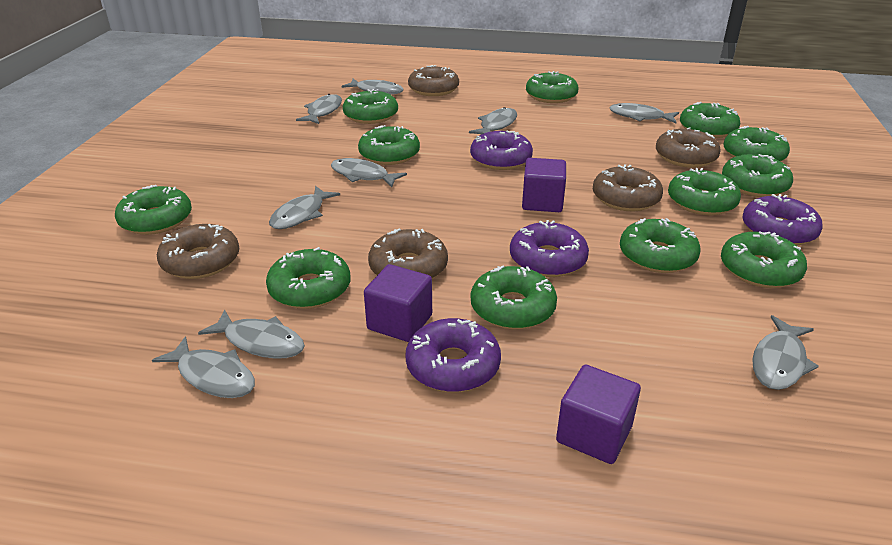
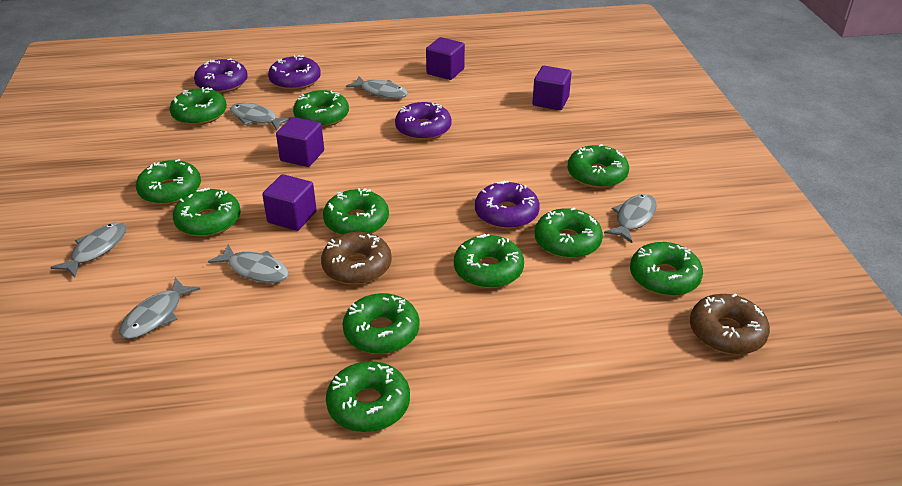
brown donut: [157,224,239,279] [368,228,448,279] [408,65,459,96] [593,164,663,211] [656,127,721,168] = 5 -> [321,232,392,285] [690,293,770,355] = 2
green donut: [115,185,192,235] [266,247,350,309] [343,89,398,124] [358,125,420,165] [471,265,557,330] [526,71,579,103] [620,218,701,273] [668,168,741,216] [680,102,740,138] [721,232,807,288] [722,154,793,197] [724,126,790,161] = 12 -> [136,159,201,205] [170,87,227,125] [173,188,241,237] [293,90,349,127] [323,188,389,235] [326,361,410,432] [342,293,420,354] [454,234,524,288] [534,207,603,259] [567,144,629,188] [630,242,703,296] = 11
grey fish: [152,336,255,398] [198,309,305,359] [269,186,340,229] [296,94,342,124] [331,158,407,187] [342,79,404,95] [469,107,517,134] [609,103,679,123] [752,315,819,390] = 9 -> [50,222,126,277] [119,278,200,339] [208,244,289,283] [230,103,291,130] [346,76,408,99] [604,194,657,243] = 6
purple cube: [364,264,432,342] [522,158,566,212] [556,365,641,464] = 3 -> [262,174,317,231] [276,117,324,167] [426,37,465,80] [532,66,572,110] = 4

